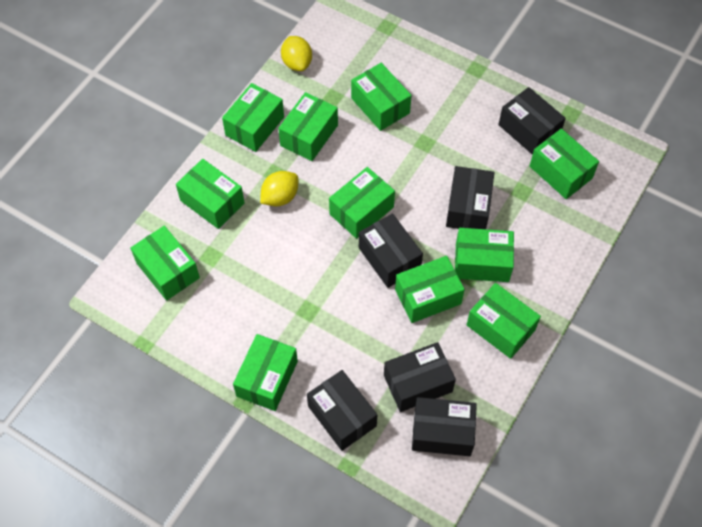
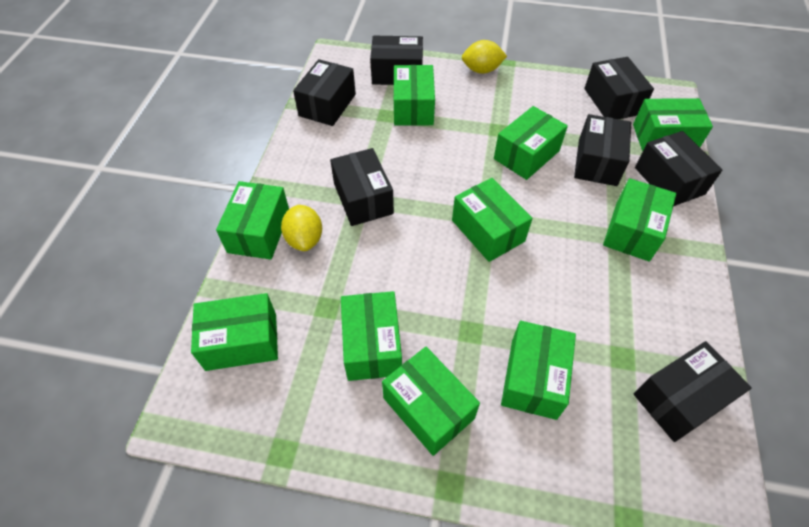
black box: [307,370,377,451] [359,214,423,288] [384,342,456,412] [412,397,477,456] [446,166,495,229] [498,87,566,155] = 6 -> [293,59,356,126] [330,148,394,226] [370,36,423,85] [574,114,631,186] [584,57,654,119] [634,341,752,442] [635,131,722,206] = 7
green box: [130,226,200,301] [176,159,245,229] [222,83,284,152] [233,334,298,411] [278,92,338,161] [329,167,395,239] [351,63,412,131] [395,256,465,323] [455,228,514,282] [467,283,541,359] [530,128,599,199] = 11 -> [191,293,278,371] [216,181,289,260] [341,291,402,381] [382,347,480,456] [394,65,435,126] [452,178,532,262] [494,106,568,180] [501,321,576,420] [603,178,676,262] [633,98,713,151] = 10

